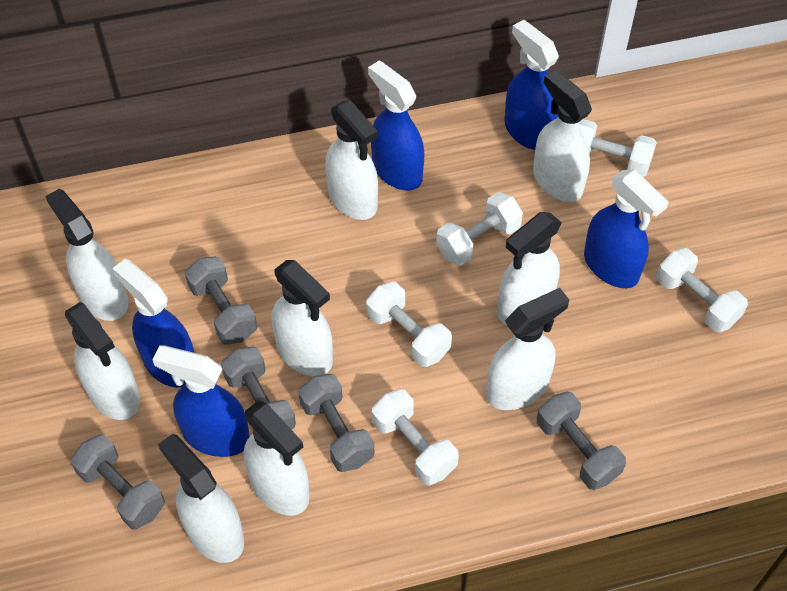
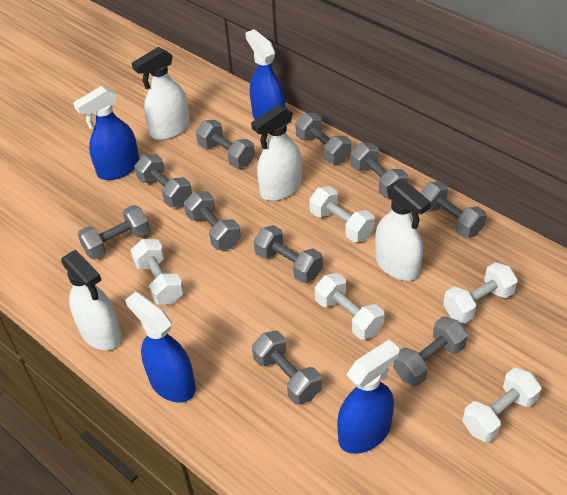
blue spray bottle: [112,259,194,388] [152,345,250,457] [368,60,424,191] [504,20,559,150] [584,170,669,288] = 5 -> [73,86,139,180] [125,292,196,403] [245,29,285,120] [337,339,399,454] = 4
grey dumbbell: [71,435,165,529] [185,257,257,345] [221,347,296,430] [298,374,374,472] [537,392,626,490] = 5 -> [78,205,150,259] [134,154,192,207] [184,191,241,250] [196,120,255,168] [252,331,322,405] [254,225,323,283] [295,113,351,164] [351,143,408,198] [393,316,468,386] [420,181,487,238] = 10
white spray bottle: [45,189,129,321] [65,302,140,420] [158,434,244,563] [244,400,310,516] [272,260,333,377] [325,100,378,220] [486,288,569,410] [497,212,562,325] [533,70,592,202] = 9 -> [61,250,122,350] [132,47,190,140] [251,104,302,201] [375,179,431,281] = 4

